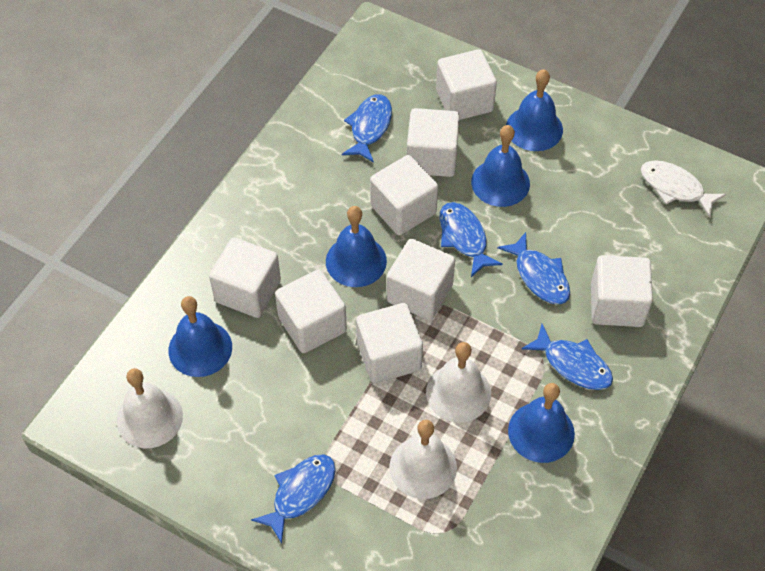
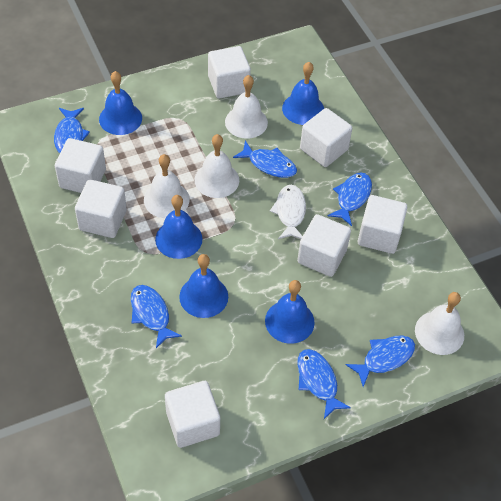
blue fish: [251,454,336,543] [342,94,392,163] [439,202,503,277] [497,232,570,305] [522,324,613,390] = 5 -> [54,108,90,153] [131,285,182,348] [233,141,297,178] [297,349,351,419] [327,172,372,226] [346,335,415,387] = 6
white bell: [117,368,183,448] [389,420,457,499] [426,342,491,423] = 3 -> [144,154,190,218] [194,134,239,198] [225,75,268,139] [415,292,464,355] = 4
white cube: [209,237,281,318] [275,269,347,353] [356,303,423,383] [370,155,438,235] [387,239,455,320] [407,108,460,177] [436,49,497,120] [591,255,653,327] = 8 -> [55,138,106,193] [75,179,127,238] [165,381,220,448] [208,46,251,99] [297,214,351,277] [300,108,352,167] [358,195,408,254] = 7

